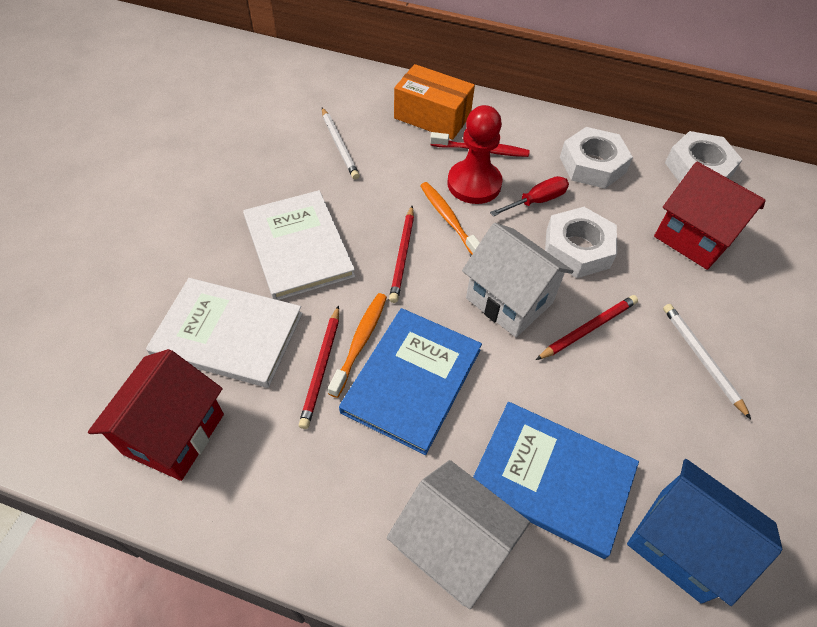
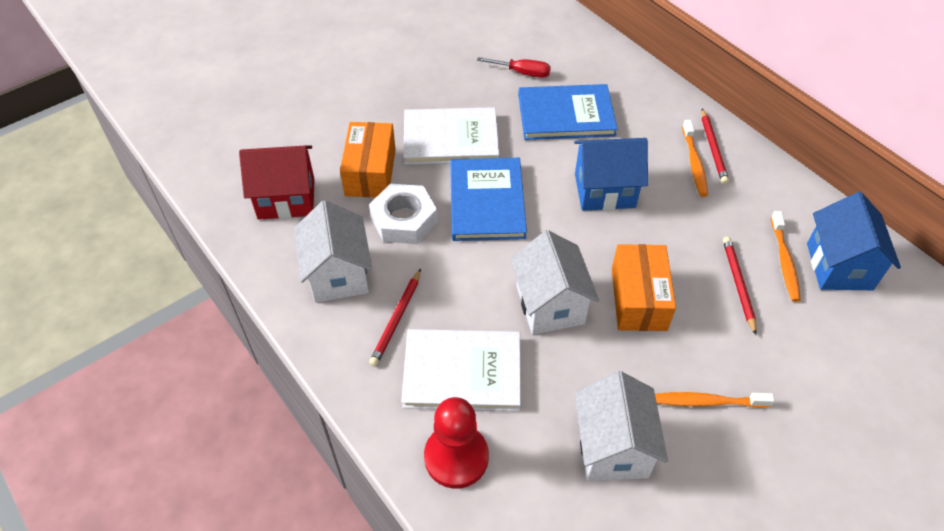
blue house: [627,459,783,606] = 1 -> [574,138,648,211] [807,192,901,290] = 2
orange box: [394,64,475,140] = 1 -> [340,122,396,197] [612,244,676,331] = 2
orange toothbrush: [328,293,387,398] [420,182,480,254] = 2 -> [655,392,775,408] [682,120,708,197] [771,211,801,302] = 3
red house: [88,349,224,481] [654,162,766,270] = 2 -> [239,146,315,220] = 1
red toothbrush: [430,132,530,157] = 1 -> none = 0
white house: [387,460,530,609] [462,223,573,337] = 2 -> [294,200,372,303] [510,230,599,335] [575,371,668,481] = 3
white nut: [545,207,617,278] [560,127,633,189] [665,131,743,183] = 3 -> [369,184,438,244] = 1
white pencil: [322,108,360,179] [663,304,751,419] = 2 -> none = 0

